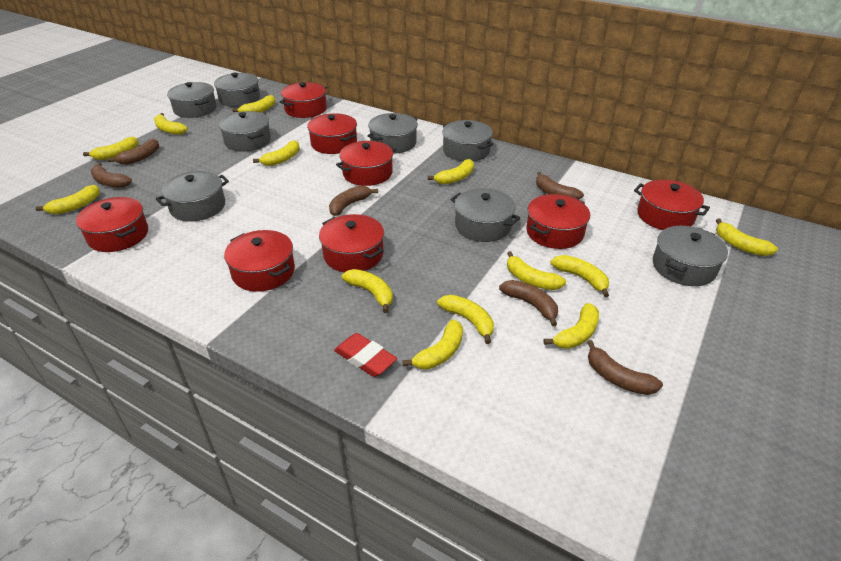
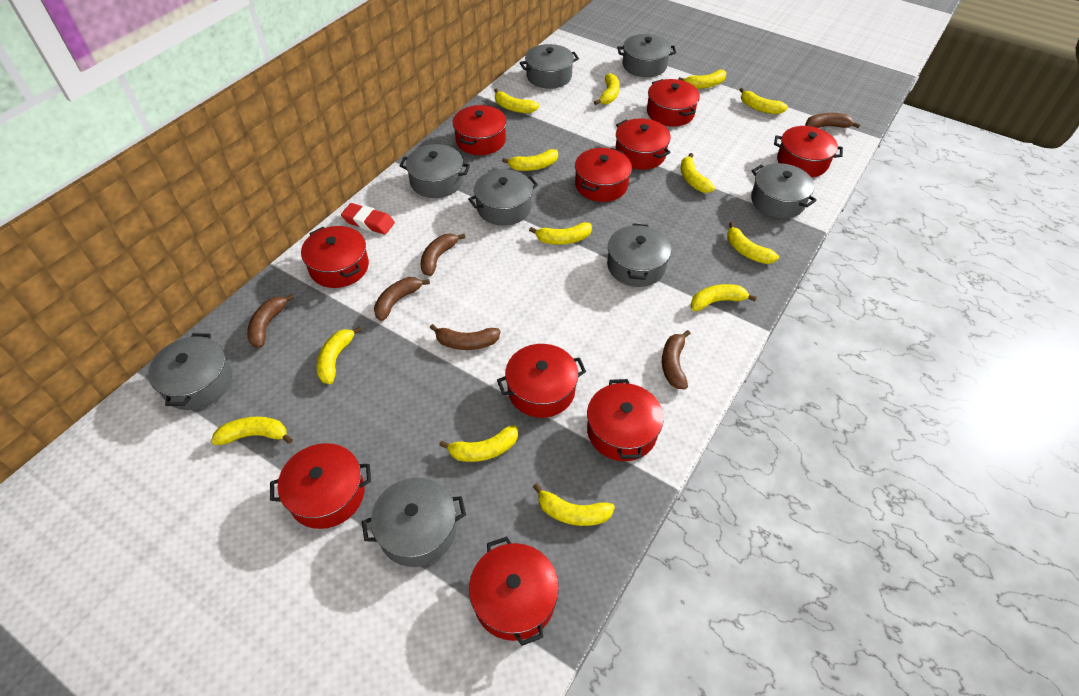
red pot: [76,197,148,252] [224,230,295,292] [280,82,327,118] [307,113,357,154] [319,214,384,272] [336,141,396,186] [526,194,590,249] [634,179,710,230] = 8 -> [270,443,371,529] [301,226,369,288] [453,105,507,155] [469,536,559,646] [497,344,586,418] [575,148,632,202] [587,379,664,461] [615,118,671,170] [647,79,700,127] [774,126,843,177] = 10

